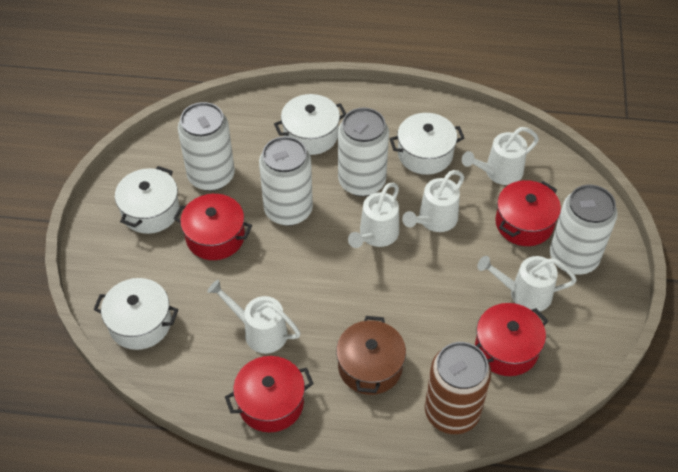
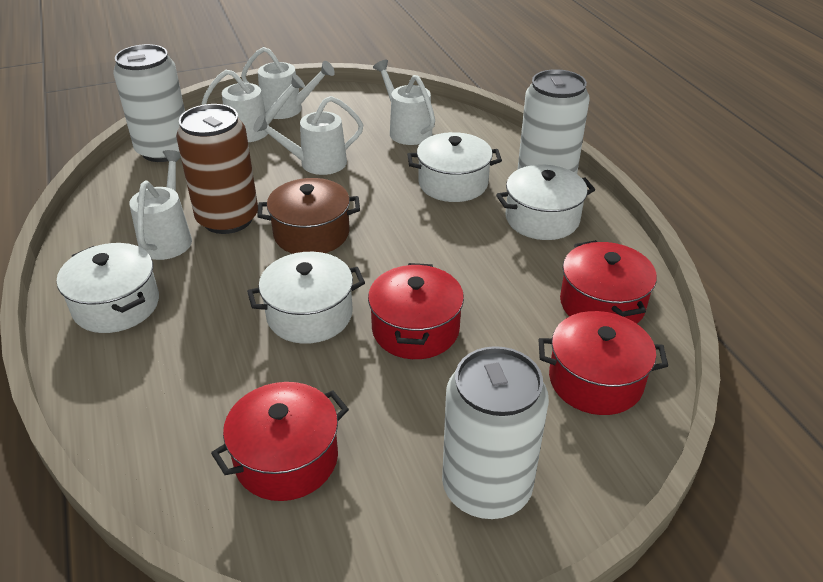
white can: [178,102,235,191] [259,136,313,226] [338,107,389,196] [550,185,618,275] = 4 -> [113,44,185,162] [442,346,549,519] [517,69,590,174] = 3

